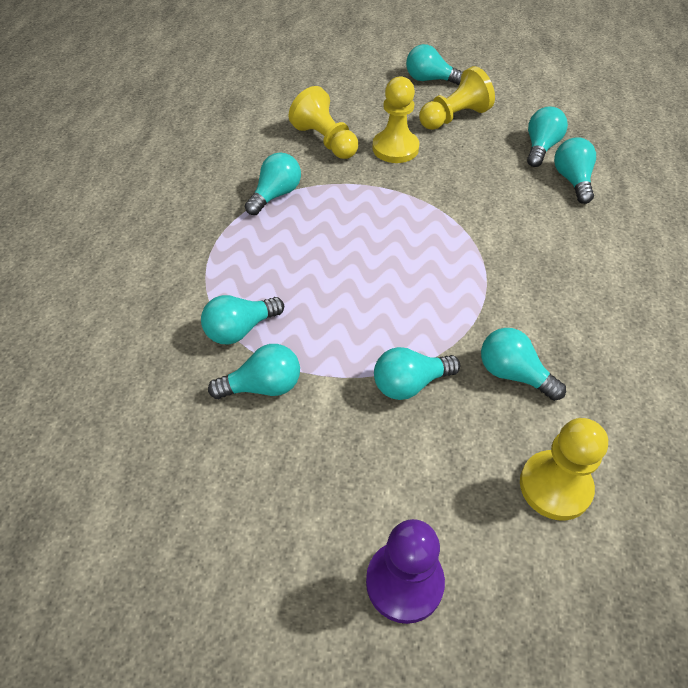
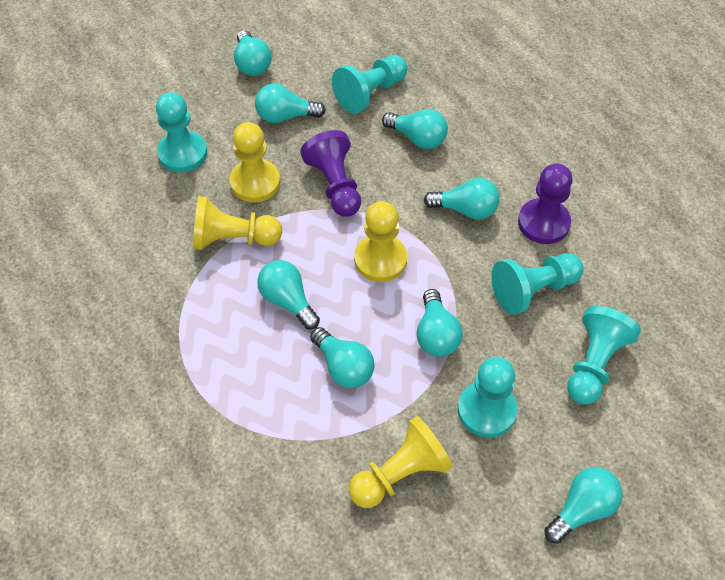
purple pawn: [366,519,445,624] = 1 -> [301,130,361,217] [518,163,573,244] = 2
turquoise pawn: none = 0 -> [156,92,207,173] [332,55,407,114] [458,357,517,438] [491,253,583,315] [567,306,641,405] = 5

